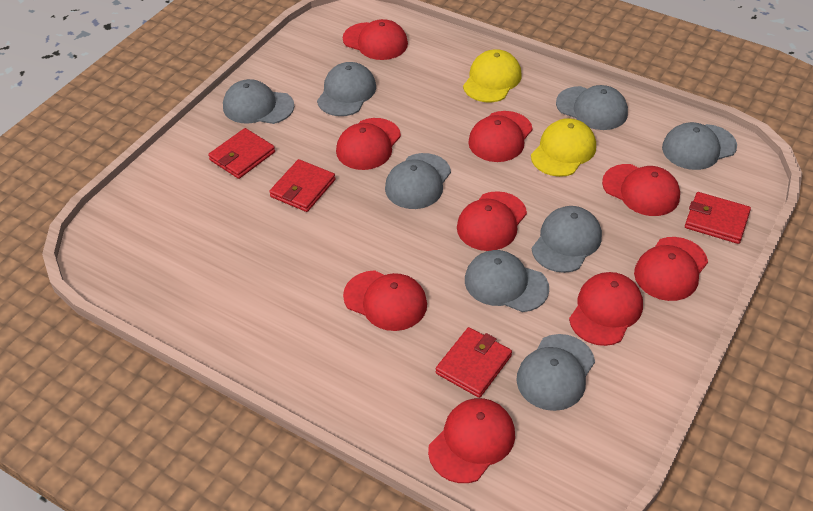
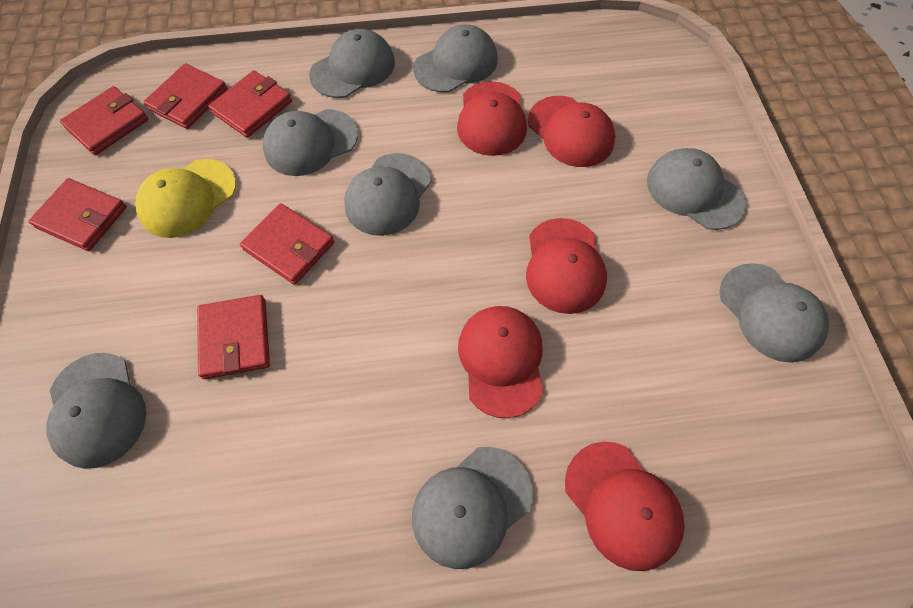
red cap: [336,118,401,170] [343,19,408,60] [343,270,427,331] [428,398,515,483] [457,191,527,251] [468,111,533,162] [569,272,643,346] [602,164,680,216] [634,237,708,301] = 9 -> [457,81,527,156] [458,306,543,418] [526,218,607,314] [528,96,615,167] [565,442,685,571] = 5
red wallet: [208,128,275,179] [269,159,335,212] [436,327,512,398] [685,192,751,244] = 4 -> [28,178,127,251] [60,86,148,155] [144,63,228,129] [197,295,270,379] [208,70,292,138] [240,203,334,285] = 6
yellow cap: [463,49,522,102] [531,118,596,177] = 2 -> [135,159,236,238] = 1

